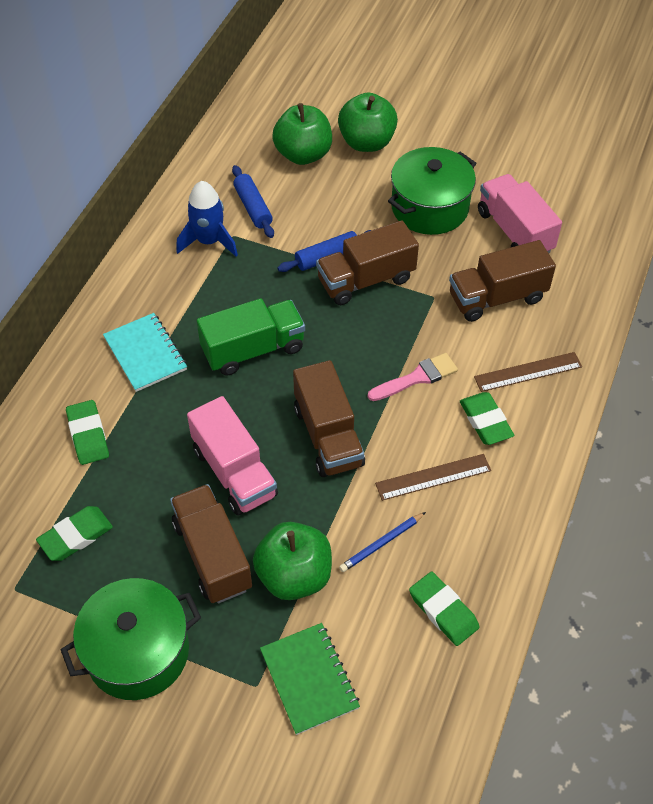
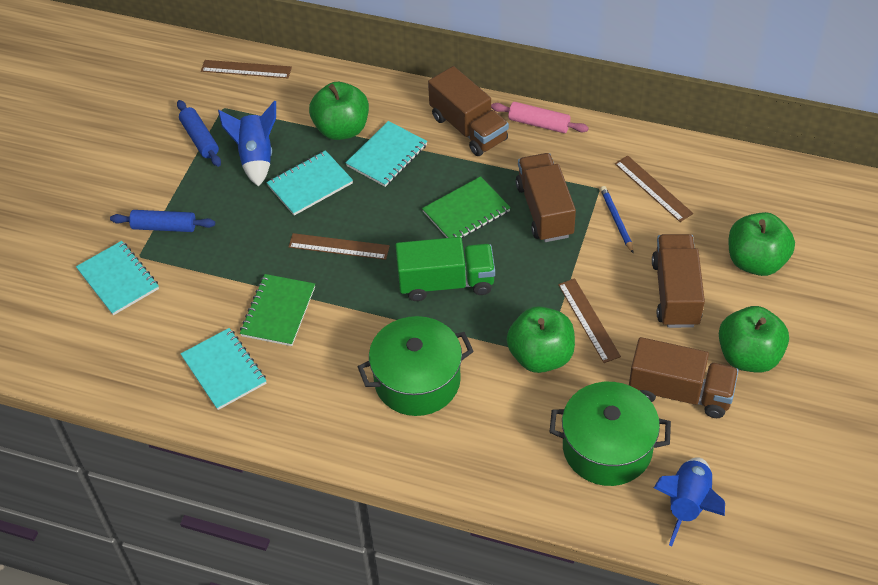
blue rocket: [176,181,238,257] = 1 -> [218,101,276,187] [654,457,725,546] = 2
brown ruler: [375,454,491,501] [474,352,582,392] = 2 -> [201,60,292,78] [288,233,390,260] [558,278,621,363] [615,155,693,222] = 4
green apple: [253,522,332,600] [272,103,332,165] [338,92,398,152] = 3 -> [309,82,369,140] [507,306,575,373] [719,306,789,373] [729,212,795,276] = 4
green eraser: [36,506,113,561] [66,400,109,465] [409,571,479,646] [460,392,514,445] = 4 -> none = 0
green notebook: [260,623,360,735] = 1 -> [240,274,315,346] [422,176,511,238] = 2
pink brush: [368,353,458,401] = 1 -> none = 0
pink rolling pin: none = 0 -> [491,102,589,133] = 1
pink truck: [187,396,278,515] [478,174,562,253] = 2 -> none = 0
turquoise notebook: [103,313,187,392] = 1 -> [76,241,159,315] [181,328,266,410] [266,150,353,216] [346,121,427,187] = 4

